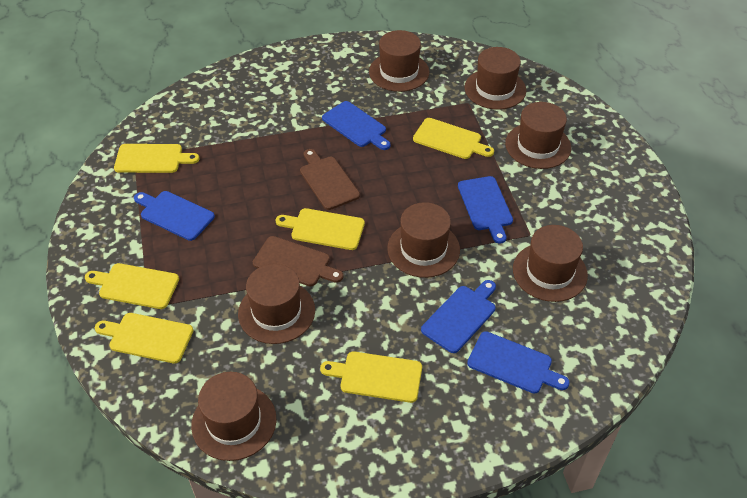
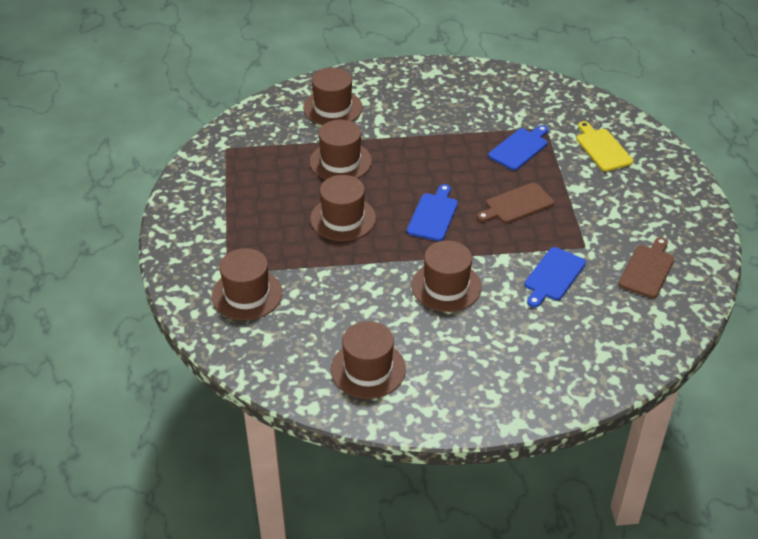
blue cutting board: [134,191,215,241] [322,101,391,150] [421,280,496,353] [458,176,513,243] [467,331,570,394] = 5 -> [407,184,458,241] [488,125,548,170] [524,247,586,308] = 3
brown hat: [191,372,276,461] [238,264,315,344] [369,30,429,92] [387,202,460,278] [465,47,526,110] [505,102,571,169] [513,225,588,302] = 7 -> [212,248,282,320] [303,68,363,125] [310,120,372,180] [310,175,376,241] [331,321,406,399] [412,241,482,312] = 6
yellow cutting board: [85,263,179,309] [95,313,193,363] [114,144,200,173] [275,208,365,250] [320,352,422,403] [413,118,494,159] = 6 -> [576,121,633,171] = 1

